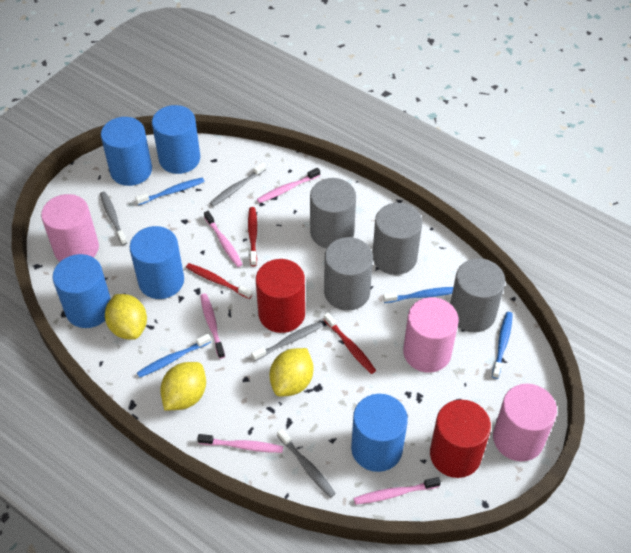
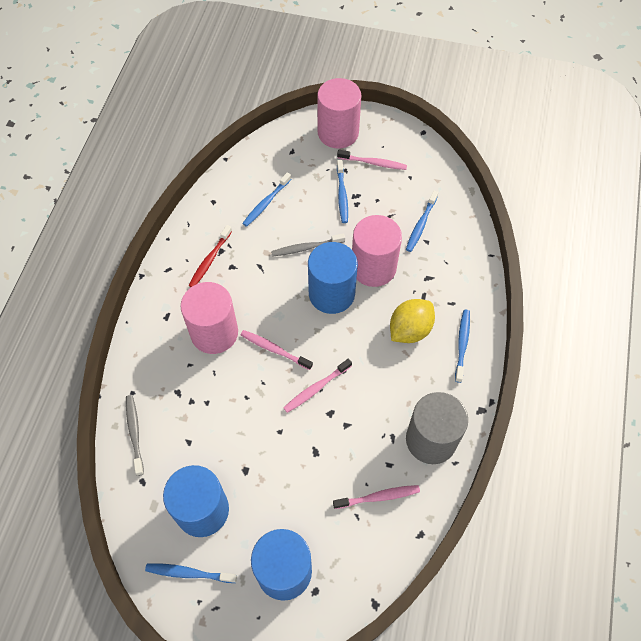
blue cylinder: [52,254,111,328] [101,117,152,186] [130,226,184,299] [152,105,200,174] [351,394,408,472] = 5 -> [163,465,229,537] [251,529,312,601] [308,242,358,314] = 3
blue toothbrush: [135,177,205,205] [137,334,211,378] [383,287,453,303] [492,312,513,379] = 4 -> [145,563,237,583] [242,172,291,227] [337,160,348,223] [406,191,438,252] [455,310,470,383] = 5
grey cylinder: [310,178,356,249] [324,237,373,311] [373,203,422,275] [450,258,505,332] = 4 -> [406,392,468,464] = 1
grey toothbrush: [100,191,127,245] [210,162,266,207] [251,321,323,361] [277,428,336,498] = 4 -> [126,395,144,476] [271,233,345,257] = 2
pink toothbrush: [197,434,283,453] [200,293,225,359] [204,211,243,267] [257,168,320,203] [354,477,441,505] = 5 -> [241,330,313,370] [283,358,352,413] [333,485,420,509] [337,150,407,170] = 4
red cylinder: [256,259,305,333] [430,400,491,478] = 2 -> none = 0
red toothbrush: [186,263,252,299] [248,207,257,267] [323,312,376,374] = 3 -> [188,225,232,287] = 1
yellow lemon: [105,294,147,340] [160,362,206,410] [269,348,313,396] = 3 -> [390,299,435,343] = 1

